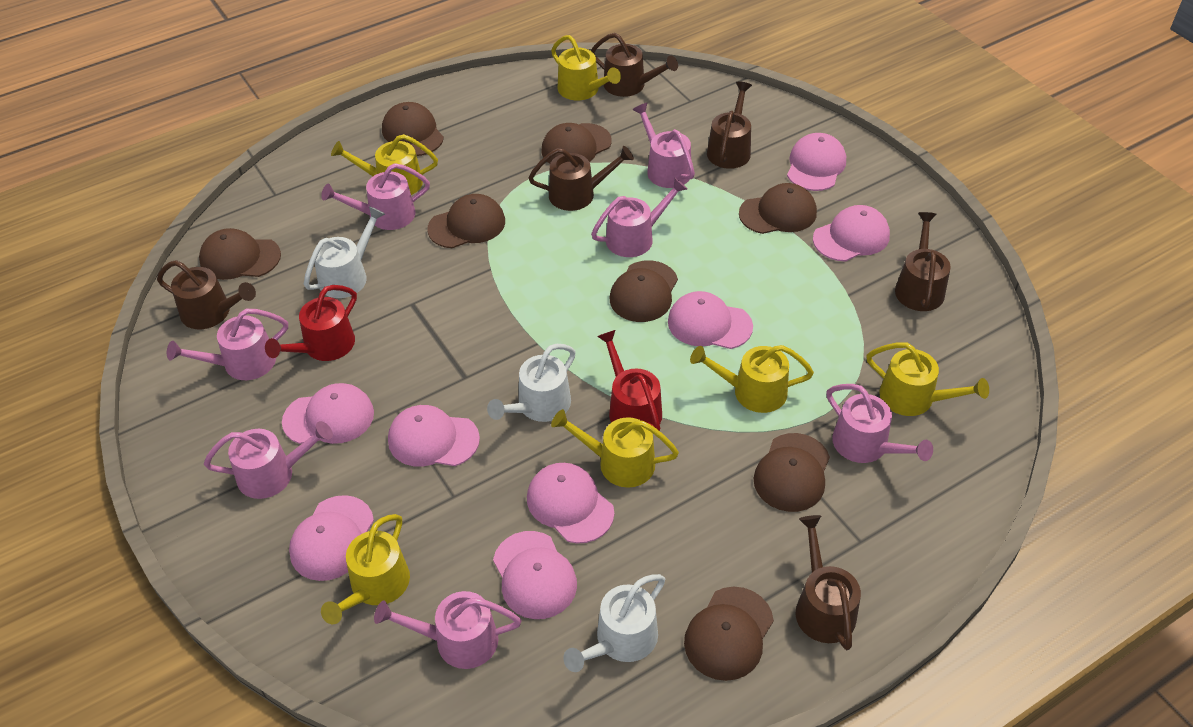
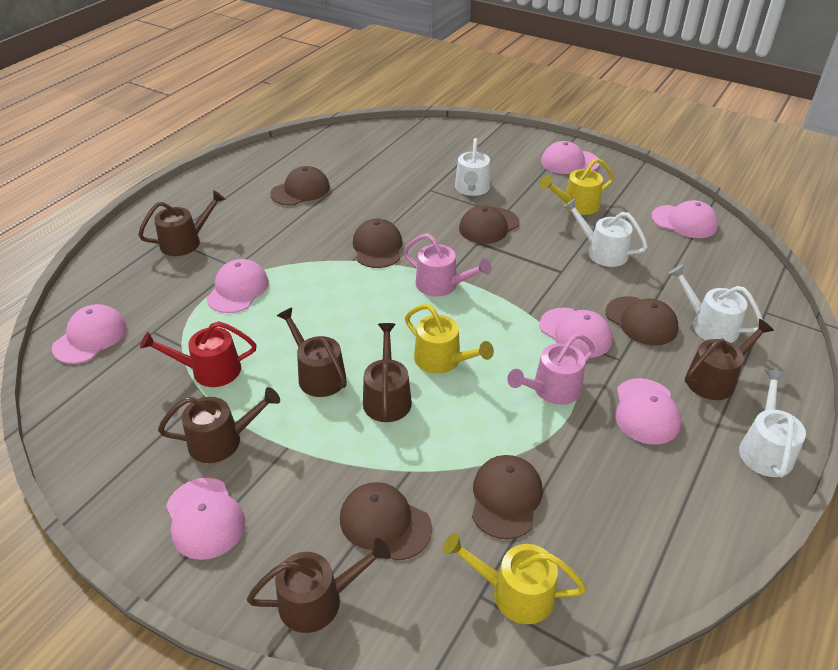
brown cap: [199,228,281,280] [382,102,444,156] [427,194,505,248] [541,123,612,163] [610,260,678,322] [684,587,774,681] [739,183,817,234] [754,433,830,512] = 8 -> [270,166,330,206] [340,482,432,560] [353,219,402,268] [459,205,519,244] [472,455,542,540] [606,296,678,346] = 6
pink cap: [282,383,374,444] [289,495,374,581] [388,405,480,467] [493,531,577,619] [527,463,614,544] [668,291,753,349] [787,133,846,191] [813,205,890,262] = 8 -> [52,304,127,364] [166,478,245,560] [206,259,269,313] [540,308,612,358] [541,141,600,174] [615,378,681,445] [651,200,718,238] = 7
pink watering can: [167,309,288,380] [204,421,333,499] [321,163,430,230] [374,591,521,669] [591,178,687,257] [632,102,695,188] [826,384,933,463] = 7 -> [403,234,492,297] [507,334,595,405] = 2
red watering can: [265,285,357,361] [597,330,662,431] = 2 -> [140,321,257,387] = 1
white watering can: [304,206,385,298] [487,344,576,422] [563,574,665,672] = 3 -> [455,138,490,196] [563,199,648,267] [668,264,763,343] [739,370,806,478] = 4
yellow watering can: [321,514,410,624] [331,134,438,195] [551,35,621,100] [551,409,679,488] [690,345,814,413] [866,342,989,416] = 6 -> [405,304,494,374] [443,533,586,624] [540,158,614,215] = 3

